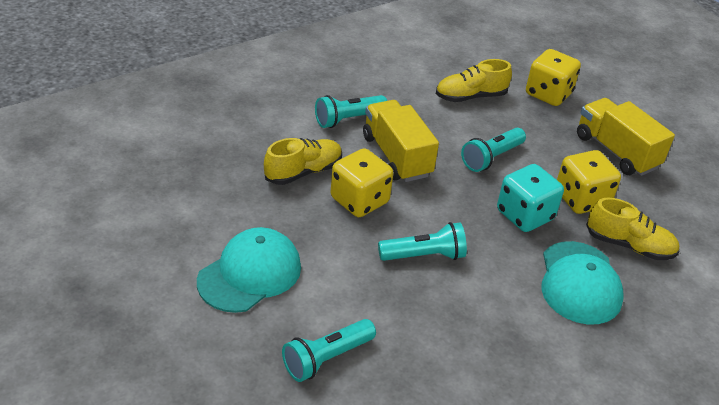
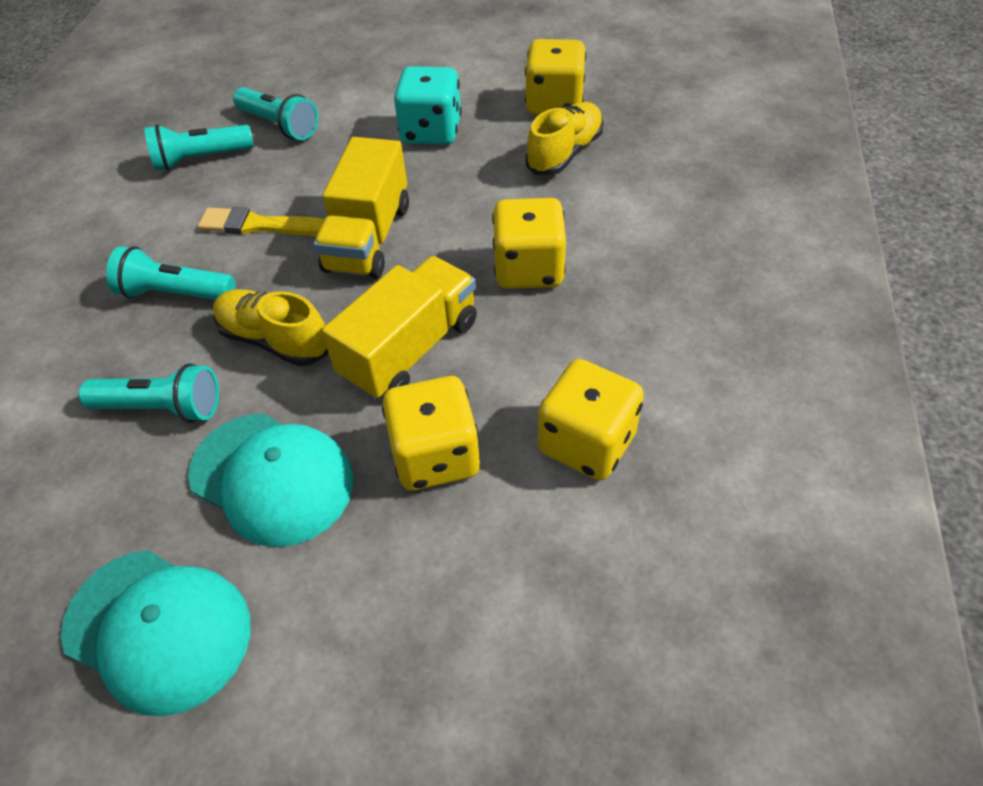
yellow brush: none = 0 -> [198,207,324,236] = 1
yellow dice: [331,148,393,217] [526,49,581,106] [557,150,621,214] = 3 -> [382,376,481,490] [492,198,566,289] [525,39,586,115] [538,359,644,480] = 4
yellow shoe: [264,138,342,185] [436,59,512,102] [586,198,680,260] = 3 -> [213,289,328,366] [525,102,604,175] = 2

